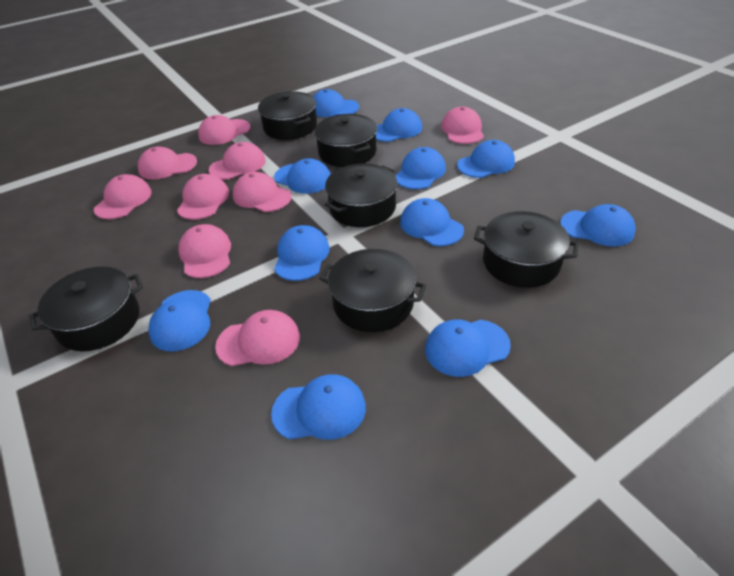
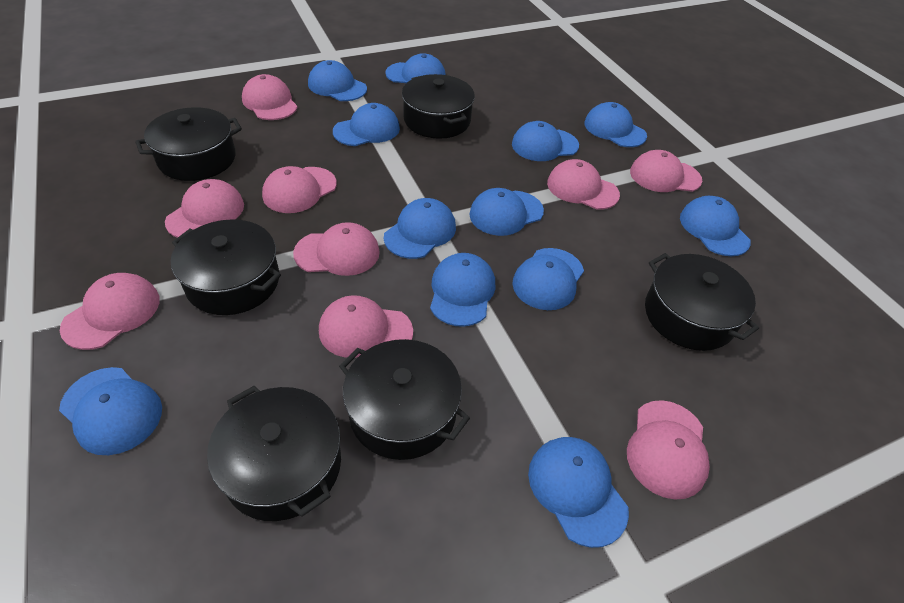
blue cap: [148,290,211,351] [271,374,366,440] [274,158,331,194] [274,225,330,281] [313,89,359,117] [376,108,422,142] [396,147,446,189] [400,198,464,246] [425,319,511,377] [457,140,515,178] [560,204,636,247] = 11 -> [59,367,162,455] [308,60,367,101] [333,103,400,146] [384,198,456,259] [385,53,446,83] [430,253,496,327] [469,188,544,236] [512,121,579,161] [512,248,584,310] [528,437,629,548] [584,102,647,147] [680,196,751,257] = 12

